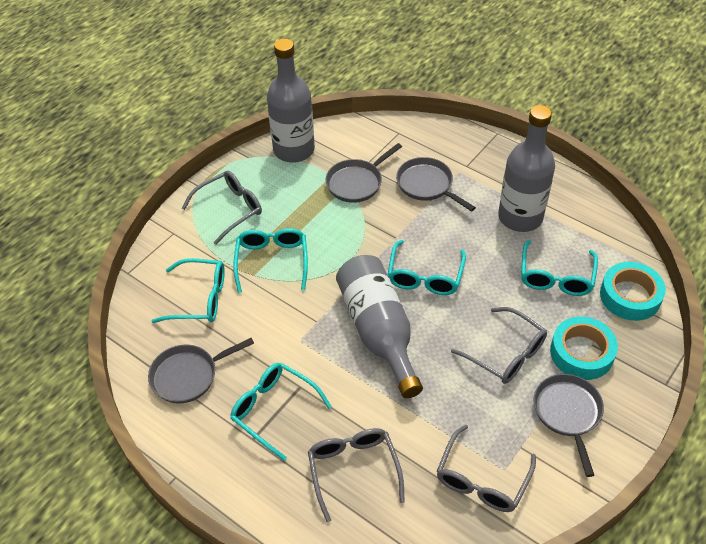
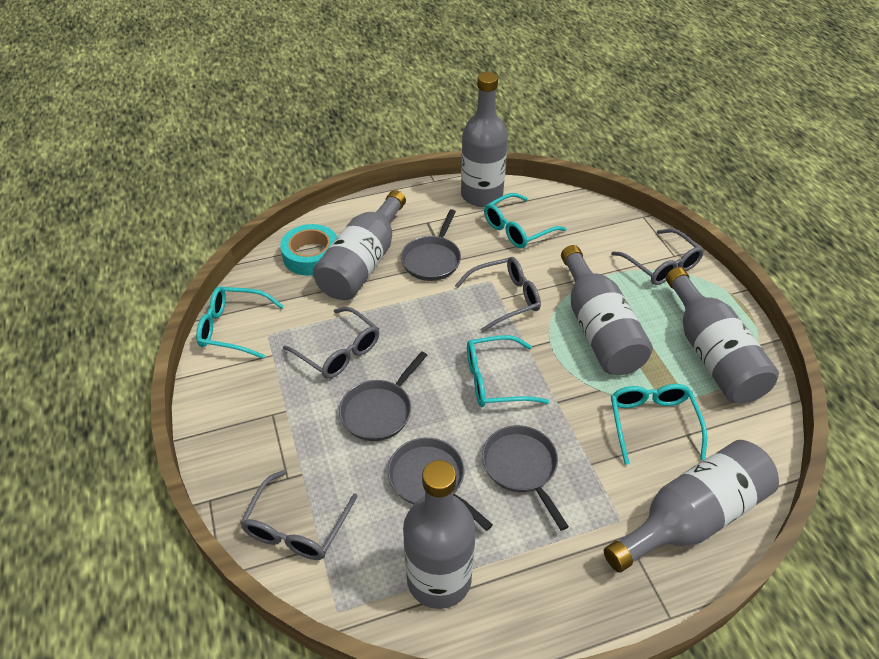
grey bottle: [267,39,315,163] [336,255,423,398] [498,105,555,232] = 3 -> [313,190,406,300] [403,460,475,609] [461,72,508,207] [561,245,653,375] [604,440,779,572] [666,267,779,403] = 6
turquoise glasses: [152,258,225,323] [230,363,332,461] [233,228,308,293] [388,240,466,295] [521,240,598,296] = 5 -> [196,286,284,359] [467,335,549,407] [484,193,567,249] [611,384,707,465] = 4
turquoise tape: [550,317,618,380] [600,262,666,321] = 2 -> [280,224,337,276] = 1

